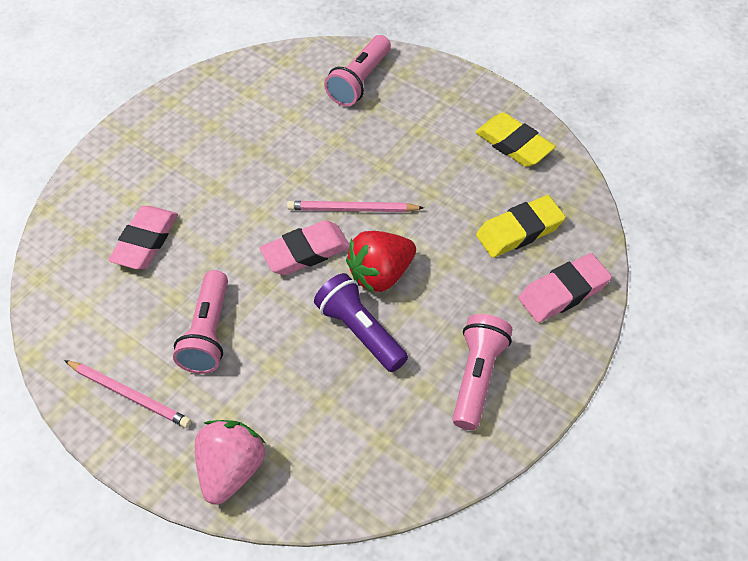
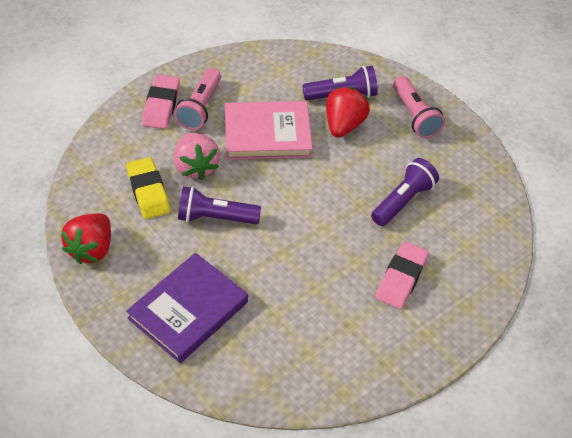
pink book: none = 0 -> [225,101,312,160] = 1
pink eraser: [108,206,178,269] [260,220,350,275] [518,253,612,323] = 3 -> [142,74,180,129] [376,241,429,309] = 2
pink flashlight: [173,270,228,374] [324,35,391,106] [452,314,512,430] = 3 -> [174,68,221,130] [393,76,445,139] = 2
pink pencil: [64,360,191,428] [287,201,424,212] = 2 -> none = 0
purple book: none = 0 -> [126,253,248,363] = 1
purple flashlight: [314,273,408,372] = 1 -> [178,186,261,224] [302,66,378,101] [371,158,439,226] = 3
red strawberry: [346,231,416,293] = 1 -> [61,213,111,264] [326,87,370,138] = 2
yellow eraser: [475,112,555,167] [476,195,566,258] = 2 -> [126,157,170,219] = 1

